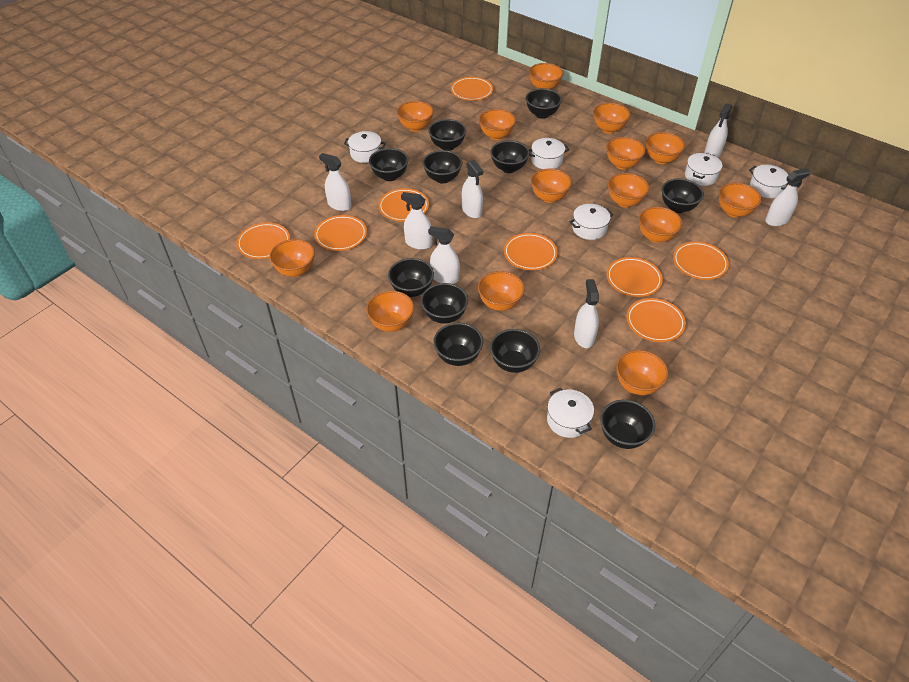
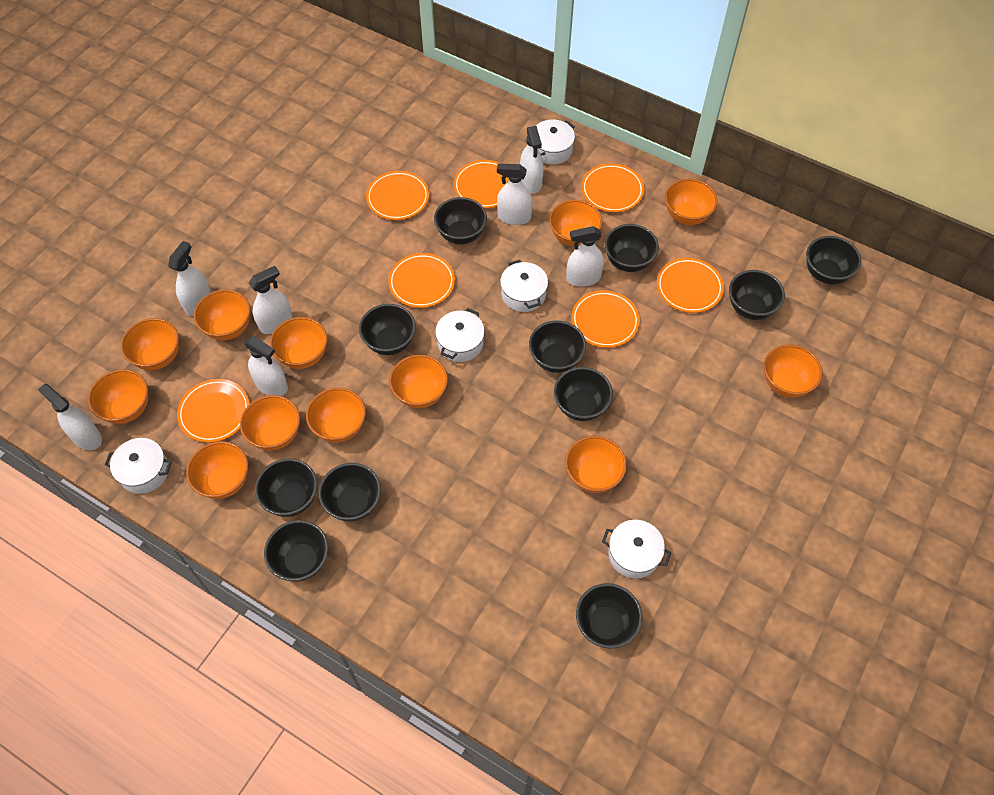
orange bowl: [269,239,315,277] [366,291,414,332] [397,101,434,132] [478,271,525,311] [479,109,516,140] [529,63,564,89] [531,168,572,203] [593,103,631,133] [606,137,646,170] [608,173,649,207] [616,350,668,395] [639,207,682,243] [646,132,685,164] [719,183,762,218] = 14 -> [88,369,148,424] [121,318,179,370] [186,441,248,499] [194,290,251,341] [240,395,300,451] [270,317,327,369] [306,388,366,443] [389,355,448,408] [549,200,603,247] [565,436,627,493] [665,179,718,225] [764,345,822,398] = 12
orange plate: [236,223,290,259] [314,215,367,251] [378,188,429,222] [451,77,493,101] [504,233,558,270] [607,257,663,297] [627,298,686,342] [673,242,729,280] = 8 -> [177,379,250,443] [366,171,429,220] [388,253,455,308] [454,160,509,209] [571,290,640,348] [581,163,644,212] [657,258,724,313] = 7
white pot: [344,131,386,163] [529,138,569,169] [547,388,594,438] [569,204,613,240] [685,153,722,186] [749,165,788,198] = 6 -> [105,438,172,494] [435,308,485,362] [500,260,548,312] [536,119,575,165] [602,520,672,578] = 5

